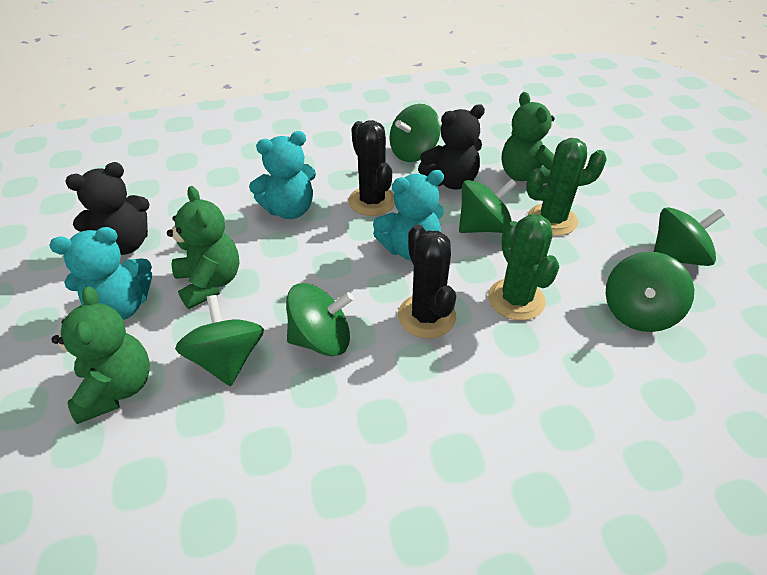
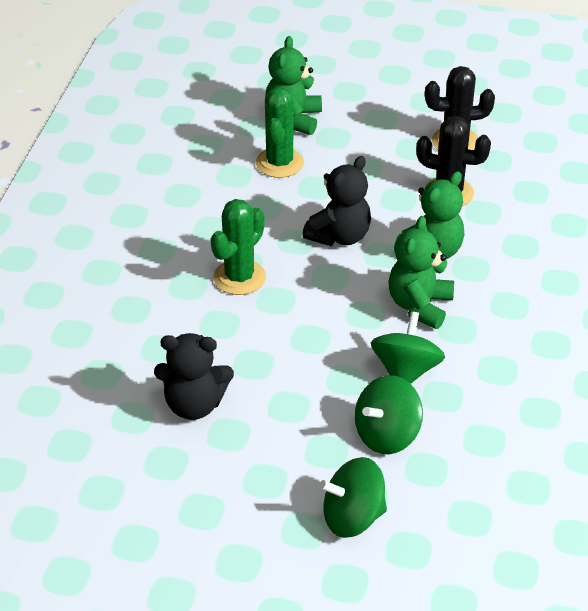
green spinning top: [175,295,264,386] [286,283,354,356] [390,104,441,162] [459,178,516,233] [606,252,694,332] [654,207,725,266] = 6 -> [319,457,387,538] [355,375,423,454] [371,311,445,384] = 3
turquoise teddy bear: [49,227,152,320] [249,131,316,219] [373,170,444,260] = 3 -> none = 0

